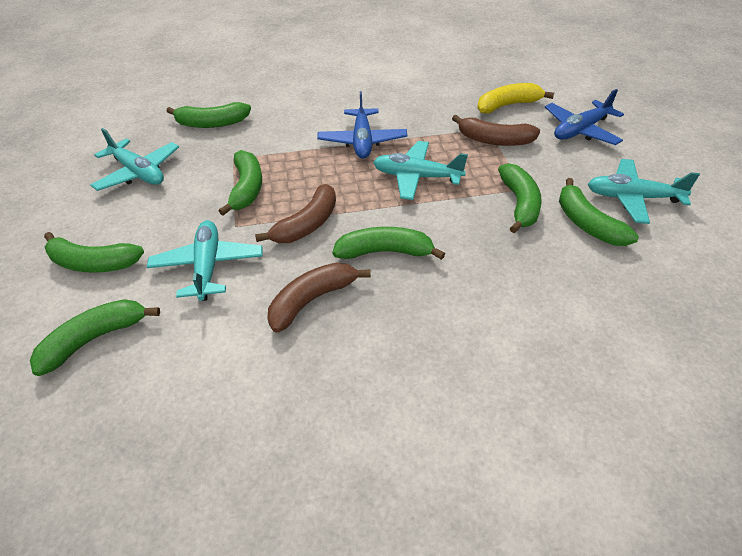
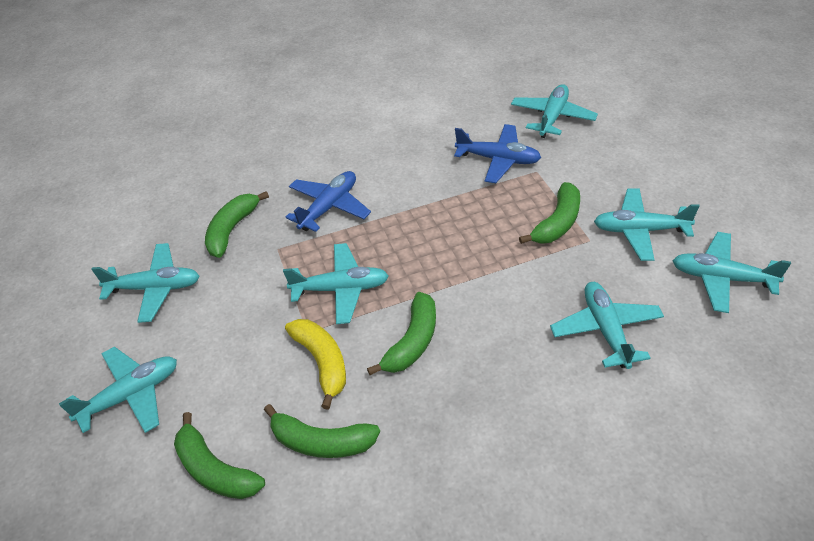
brown banana: [255,184,336,243] [267,263,371,333] [452,115,540,146] = 3 -> none = 0
green banana: [30,299,160,376] [44,232,144,273] [167,102,251,128] [219,150,262,216] [332,227,445,260] [498,163,542,233] [559,178,639,246] = 7 -> [174,412,265,499] [205,191,269,258] [264,404,380,458] [367,292,436,375] [519,182,580,244] = 5
turquoise plane: [91,128,179,191] [147,220,263,301] [373,141,468,200] [588,159,700,224] = 4 -> [59,346,177,433] [91,243,200,323] [283,243,388,324] [511,84,598,138] [550,282,664,369] [594,188,700,261] [673,232,791,313] = 7

